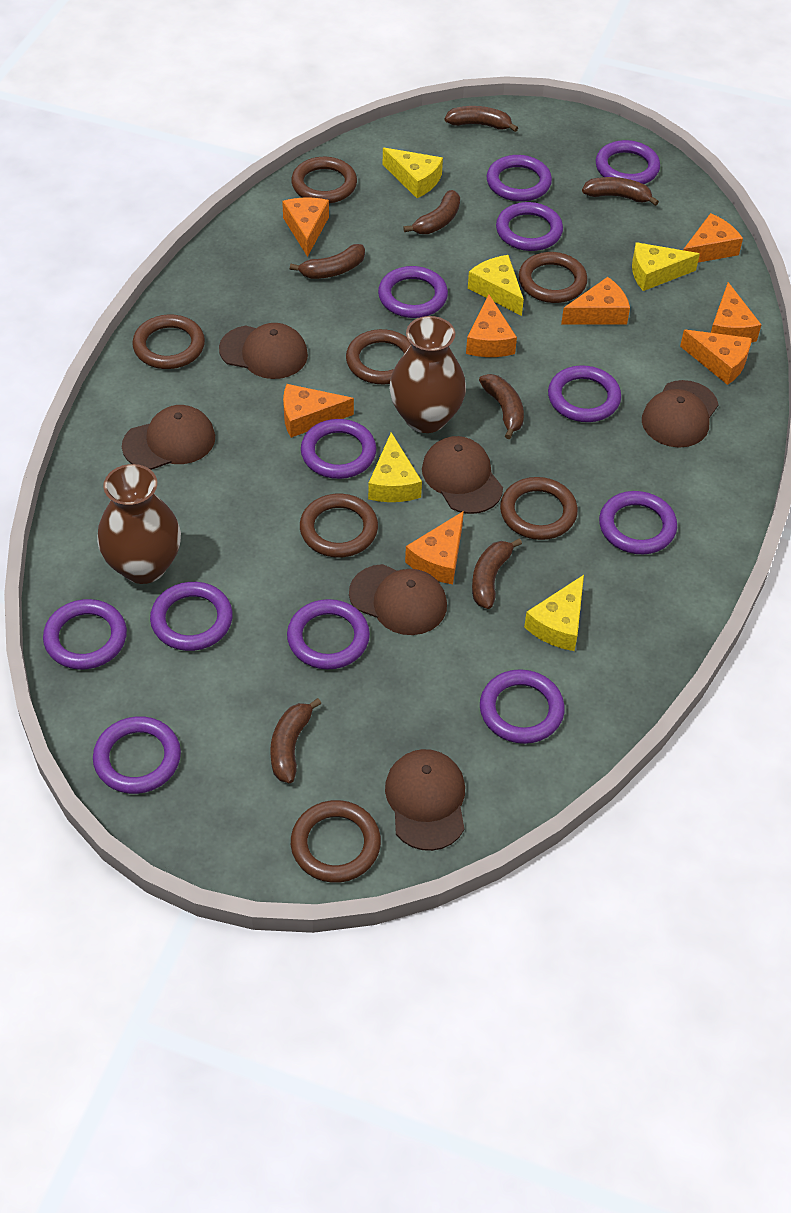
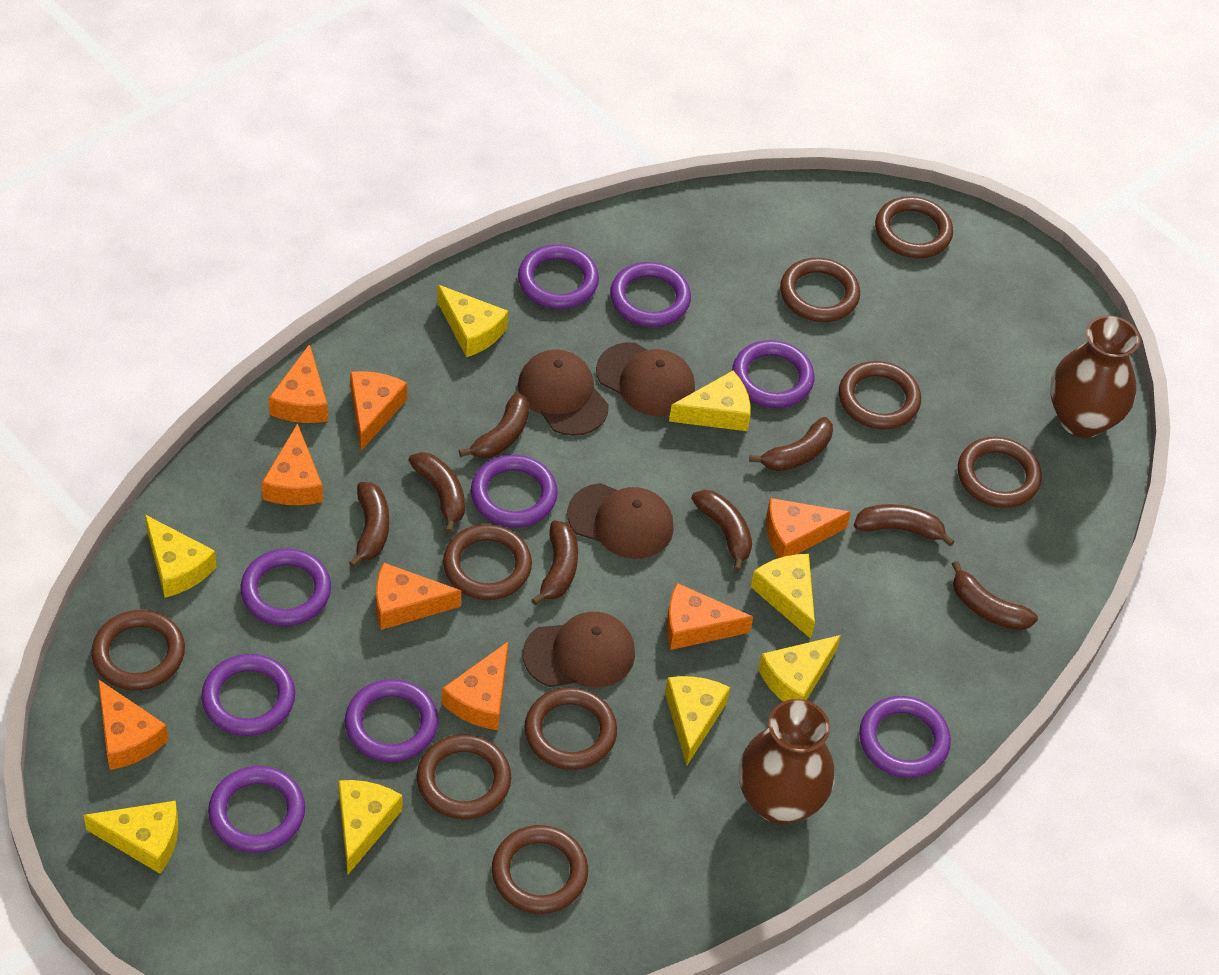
brown banana: [270,698,322,783] [290,244,365,279] [403,190,460,234] [445,106,518,132] [472,538,522,609] [479,374,524,439] [582,177,659,206] = 7 -> [349,482,389,568] [408,452,465,534] [459,392,529,458] [532,520,578,605] [691,490,752,572] [749,417,833,471] [854,504,955,546] [952,561,1038,630] = 8
brown cap: [122,405,215,470] [219,323,308,379] [349,564,447,635] [385,749,465,851] [422,436,503,514] [642,380,719,448] = 6 -> [518,350,609,436] [523,612,635,688] [567,483,674,559] [596,342,695,416] = 4
brown ring: [132,314,205,369] [291,157,357,203] [291,800,381,883] [300,494,378,557] [346,329,411,384] [500,477,578,540] [518,252,587,303] = 7 -> [91,610,185,690] [417,734,511,819] [443,524,532,600] [492,825,588,914] [524,687,617,770] [780,258,860,322] [839,361,921,429] [875,196,953,258] [958,437,1042,508] = 9
purple ring: [43,599,127,670] [93,716,181,794] [150,582,233,651] [287,599,370,669] [301,419,376,479] [378,266,448,318] [480,669,565,744] [487,155,552,202] [496,202,563,251] [548,365,621,422] [596,140,660,184] [599,491,677,554] = 12 -> [201,654,295,736] [208,766,305,853] [240,548,331,626] [345,679,438,762] [471,455,558,528] [518,244,599,309] [610,262,691,327] [732,340,815,408] [859,696,951,778] = 9
yellow cheese: [368,432,422,502] [383,148,443,198] [468,255,524,316] [524,575,584,651] [632,242,700,291] = 5 -> [83,801,178,874] [145,515,217,598] [339,780,402,874] [437,285,508,357] [665,676,730,766] [669,371,751,431] [751,554,815,639] [758,635,841,701] = 8

